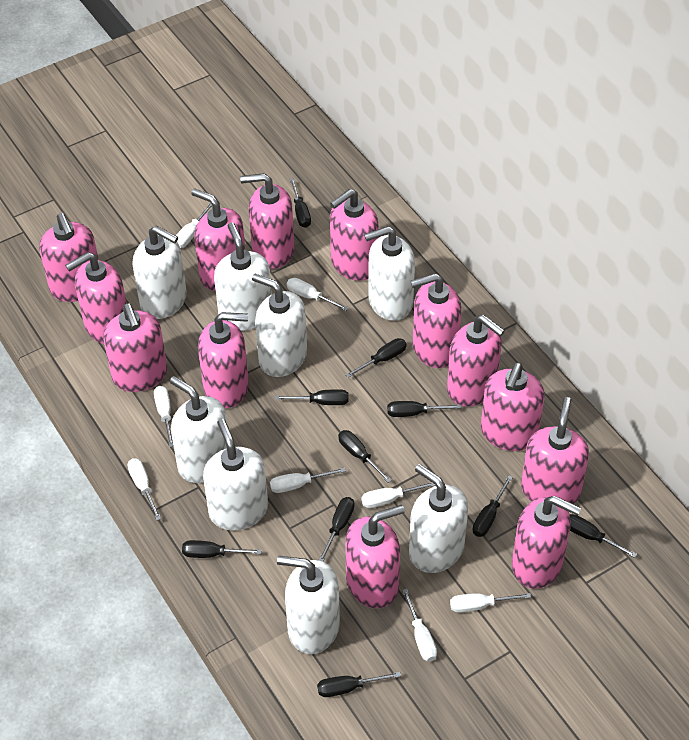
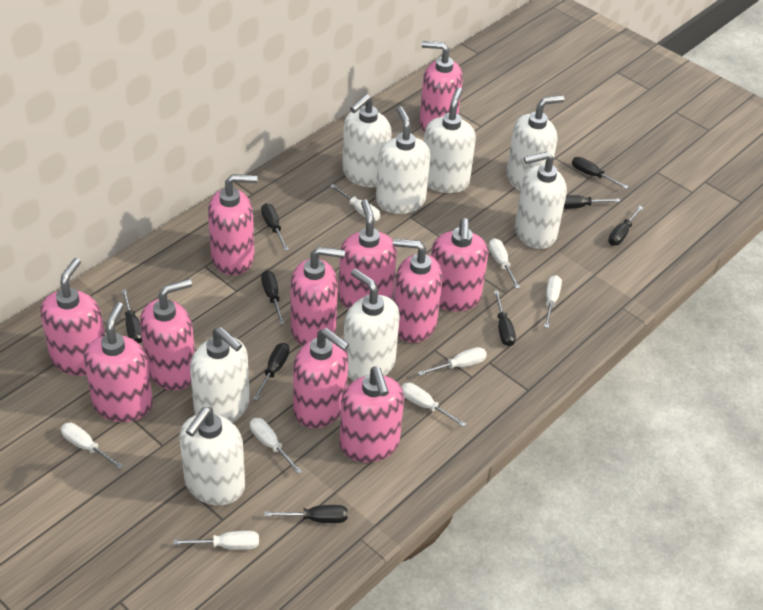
black screwdriver: [182,540,262,558] [275,389,349,405] [290,178,311,228] [317,672,401,697] [319,497,354,561] [338,430,392,483] [345,338,407,378] [387,401,461,417] [473,475,513,537] [570,514,637,558] = 10 -> [121,289,142,343] [253,343,290,400] [261,203,289,251] [261,270,285,324] [264,505,347,523] [494,291,516,346] [563,195,620,209] [572,157,628,189] [608,206,643,246] = 9
pink soap dispenser: [39,213,99,302] [65,252,127,344] [103,303,167,392] [191,188,245,291] [198,312,249,408] [240,173,295,269] [330,189,379,281] [345,505,405,608] [411,273,462,368] [447,315,505,407] [481,363,545,451] [512,496,581,589] [521,397,589,504] = 13 -> [40,258,105,376] [84,302,153,422] [140,279,195,390] [208,174,258,275] [290,247,345,346] [293,328,349,428] [338,199,397,309] [339,367,404,463] [393,239,443,343] [419,41,463,132] [431,218,488,311] = 11

